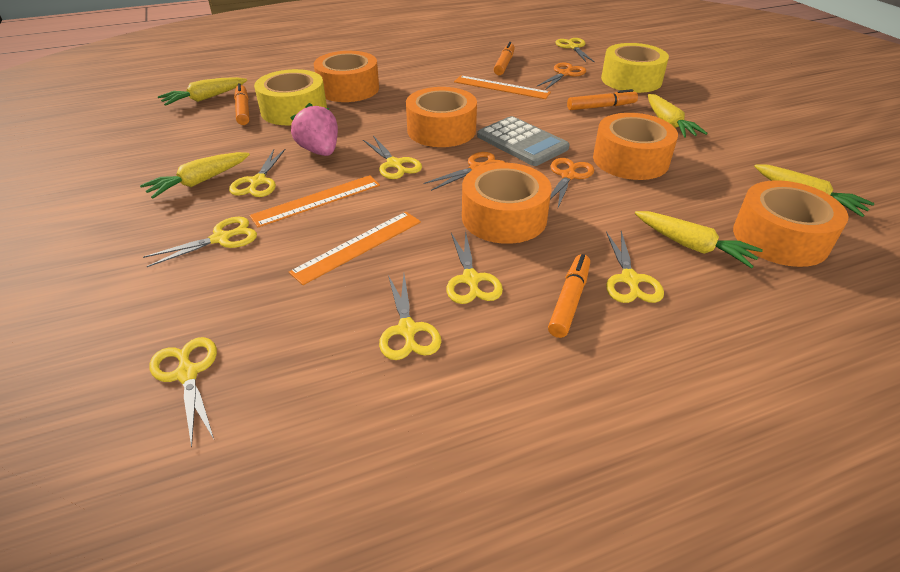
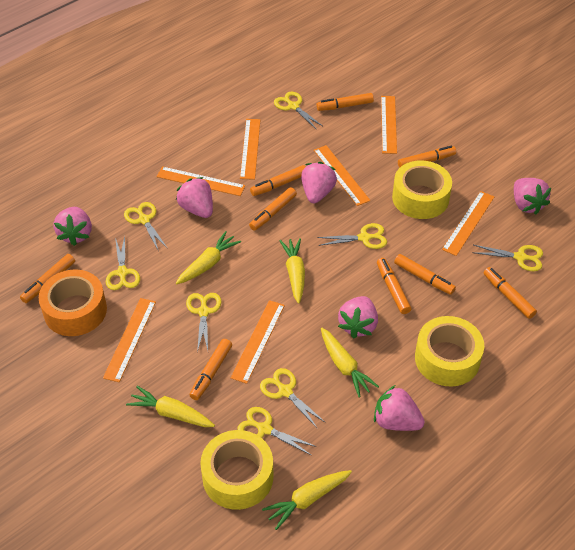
grey calculator: [477,116,570,166] = 1 -> none = 0
orange marker: [234,83,250,125] [494,42,515,75] [548,254,590,338] [567,89,638,110] = 4 -> [20,254,75,303] [189,339,232,400] [249,187,297,231] [250,165,305,196] [316,93,374,111] [377,258,411,314] [394,254,456,295] [398,146,456,168] [483,267,537,319] = 9
orange ruler: [249,175,380,228] [289,212,421,285] [454,76,551,99] = 3 -> [103,298,156,382] [157,166,245,196] [231,300,285,384] [240,119,260,180] [314,145,371,206] [381,96,397,154] [442,191,494,256] = 7
orange scissors: [423,152,506,191] [537,62,586,90] [550,158,594,208] = 3 -> none = 0
orange tape: [314,51,379,102] [406,87,477,147] [462,163,552,244] [593,113,678,180] [733,180,849,267] = 5 -> [39,269,107,336] = 1
pink strawberry: [290,103,338,156] = 1 -> [54,207,92,246] [176,177,213,218] [301,162,337,203] [338,296,378,338] [374,385,425,431] [514,178,551,215] = 6
yellow tape: [254,69,327,125] [601,43,669,93] = 2 -> [200,430,273,510] [392,160,452,219] [415,316,484,387] = 3

